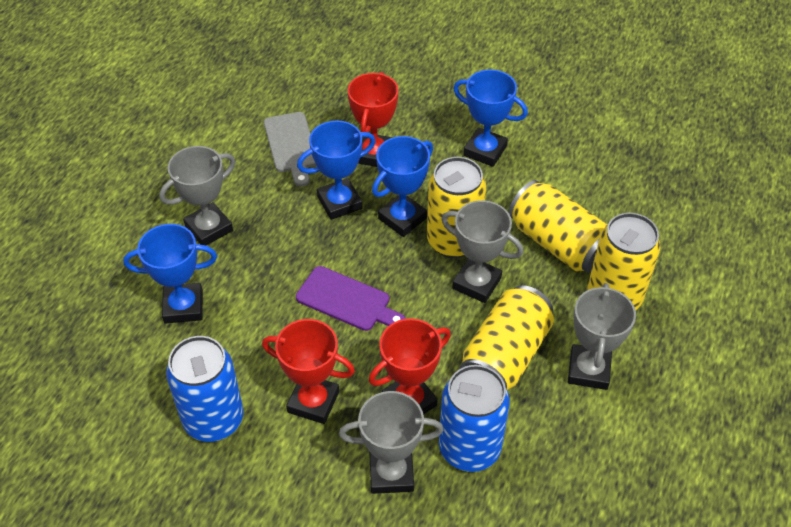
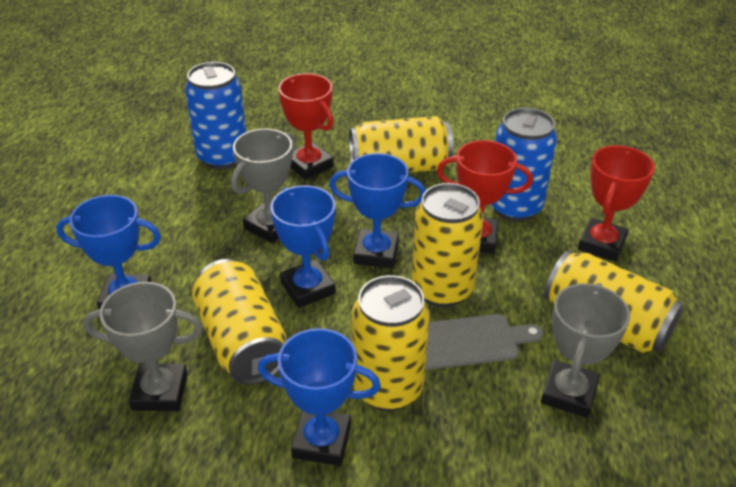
grey trophy: [159,146,236,245] [339,391,444,494] [441,200,523,303] [568,283,636,390] = 4 -> [83,282,203,411] [231,129,296,243] [541,283,630,418] = 3
purple cutting board: [296,266,406,331] = 1 -> none = 0
yellow can: [427,157,486,258] [459,285,554,390] [509,180,607,273] [588,213,661,310] = 4 -> [192,259,287,385] [349,116,454,173] [352,275,430,411] [412,183,483,307] [544,250,684,353] = 5

